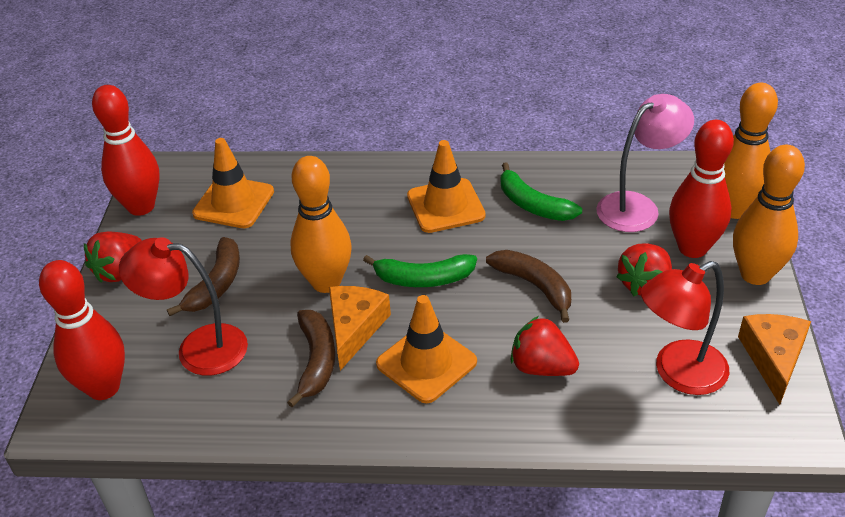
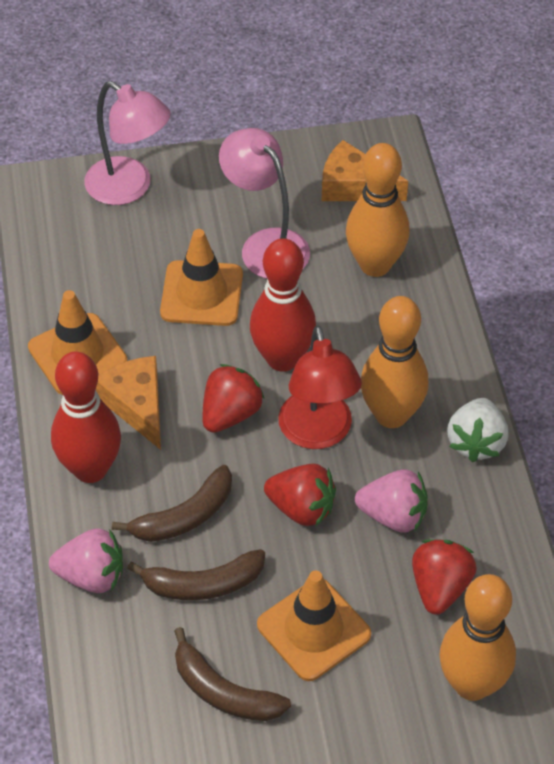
green banana: [363,254,477,287] [501,162,582,221] = 2 -> none = 0
pink lamp: [596,94,694,232] = 1 -> [84,81,171,205] [219,128,310,279] = 2
pink strawberry: none = 0 -> [49,528,123,593] [355,469,428,533] = 2
red bowling pin: [39,260,125,400] [92,85,160,216] [669,120,734,258] = 3 -> [51,352,121,483] [250,238,316,372] = 2
red lamp: [119,237,248,376] [640,261,729,395] = 2 -> [278,325,362,449] = 1
white strawberry: none = 0 -> [447,398,508,462] = 1

